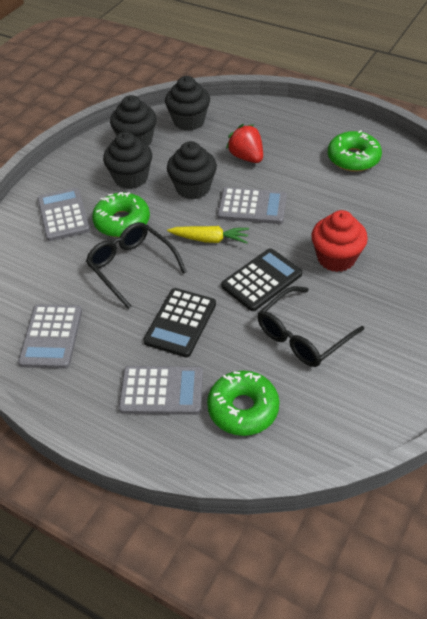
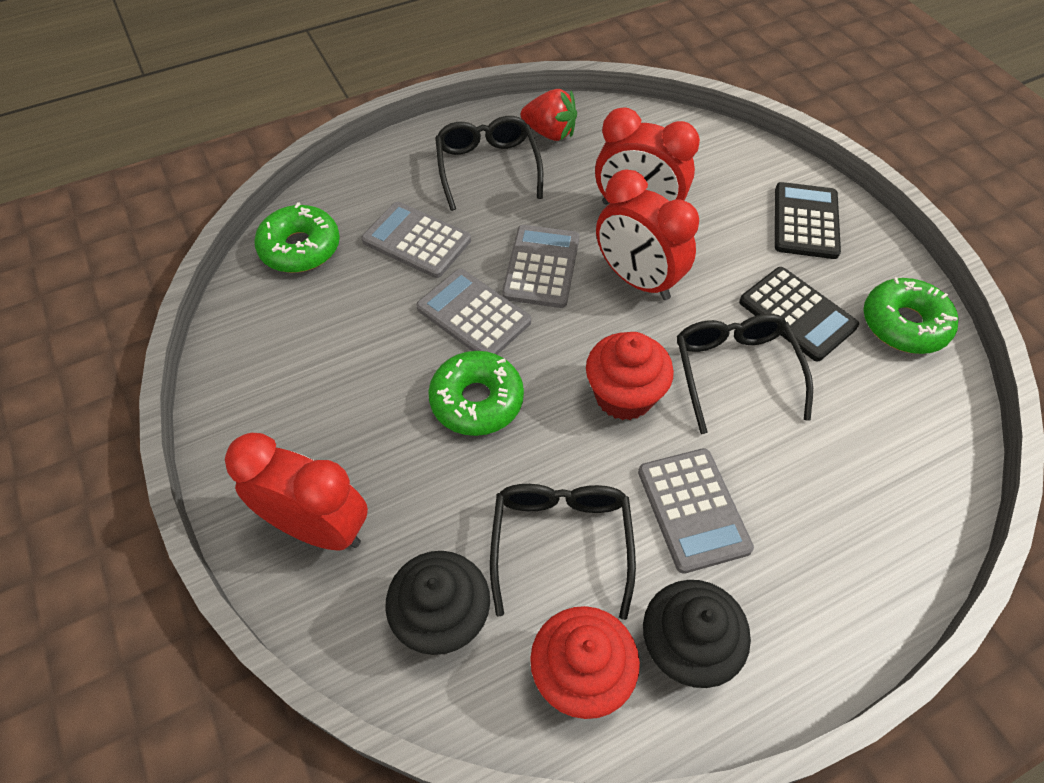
black cupcake: [103,132,152,189] [110,95,157,145] [165,76,210,131] [167,141,217,200] = 4 -> [385,551,490,655] [643,580,751,688] = 2
black glasses: [86,222,187,309] [258,286,364,367] = 2 -> [435,116,543,211] [490,484,636,620] [677,314,813,434] = 3
red clock: none = 0 -> [225,433,368,551] [595,107,700,205] [596,170,699,300] = 3
red cupcake: [311,210,368,272] = 1 -> [530,606,640,719] [586,332,674,420] = 2
yellow carrot: [167,226,249,243] = 1 -> none = 0

